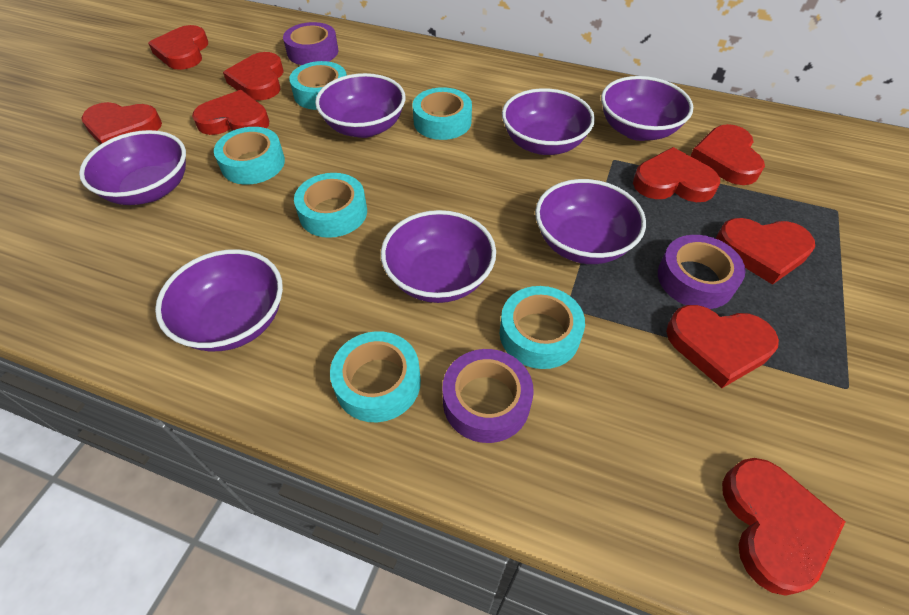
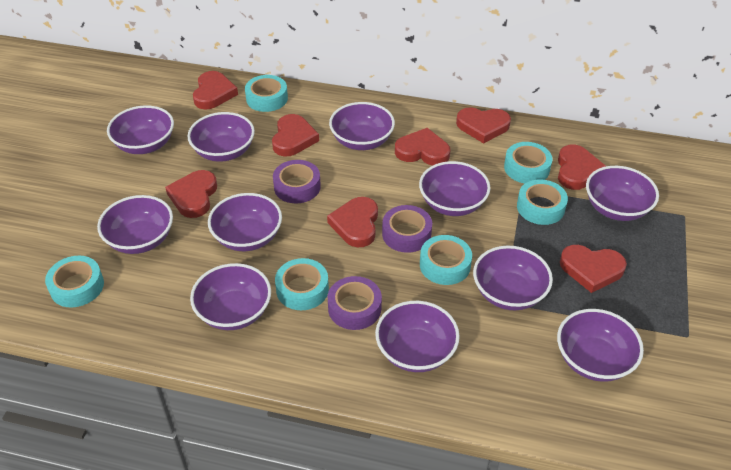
purple bowl: [79,130,186,205] [155,249,283,351] [315,73,406,138] [381,210,496,303] [502,88,595,155] [535,179,646,264] [601,76,693,141] = 7 -> [97,195,173,254] [107,105,174,154] [187,112,255,162] [190,263,271,330] [208,193,282,251] [329,102,395,150] [375,301,460,372] [419,161,491,216] [473,246,553,310] [557,309,644,382] [586,166,659,221] = 11
red heart: [82,102,162,144] [148,25,208,70] [192,90,269,135] [223,52,284,100] [633,147,720,202] [666,305,779,388] [691,124,765,185] [716,218,815,285] [722,458,846,596] = 9 -> [165,170,217,218] [193,71,238,109] [272,114,319,157] [327,197,378,248] [395,128,450,165] [456,107,511,144] [558,145,606,190] [560,245,627,293] = 8

